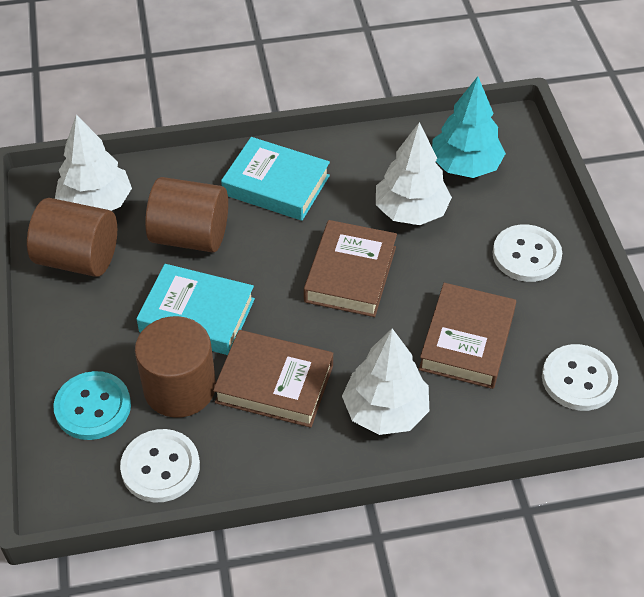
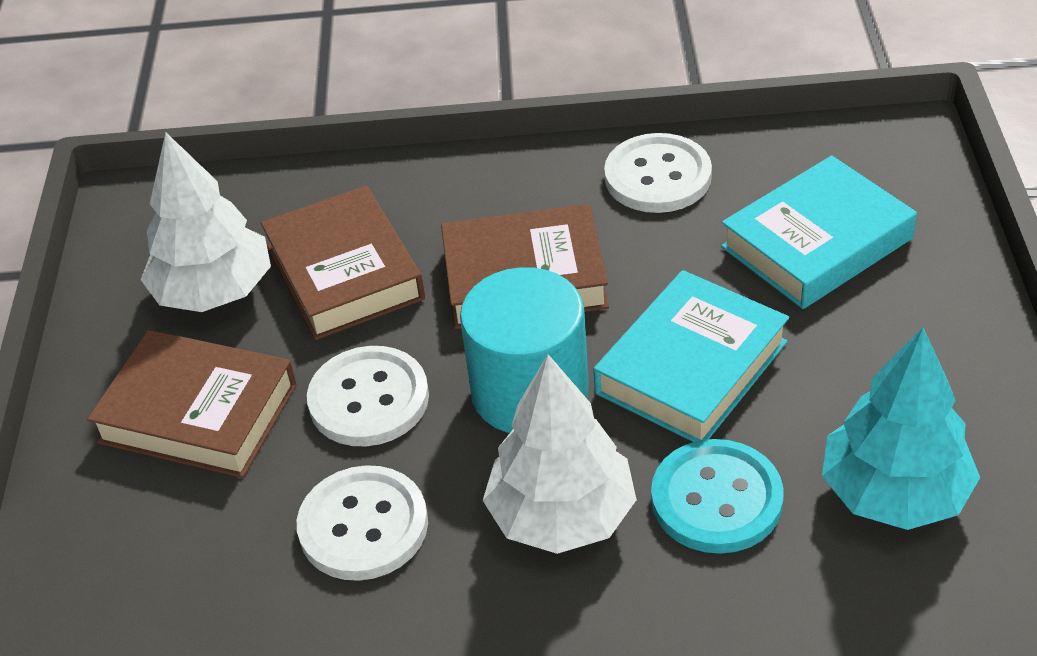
brown cylinder: [27,198,117,277] [135,316,216,418] [145,177,228,253] = 3 -> none = 0
turquoise cylinder: none = 0 -> [460,267,589,433] = 1
white tree: [55,114,132,211] [342,328,429,435] [376,122,452,225] = 3 -> [141,132,271,312] [483,354,637,554] = 2

